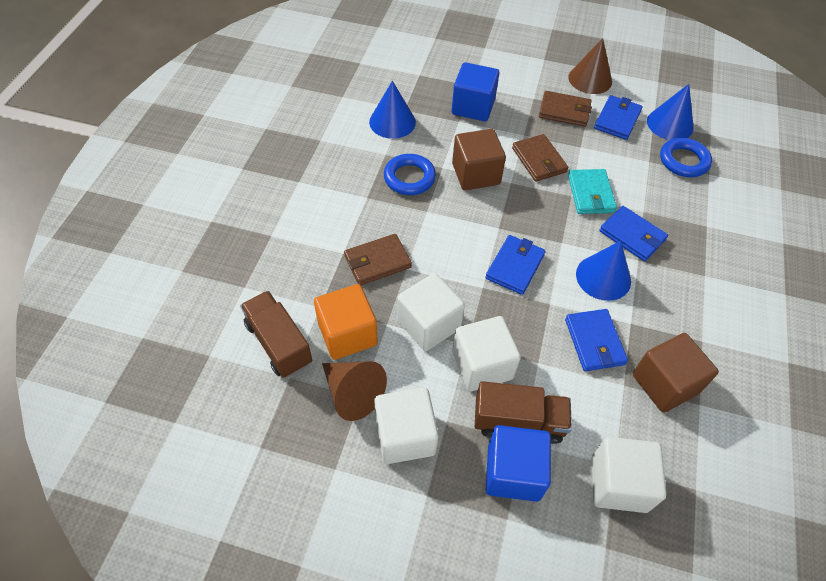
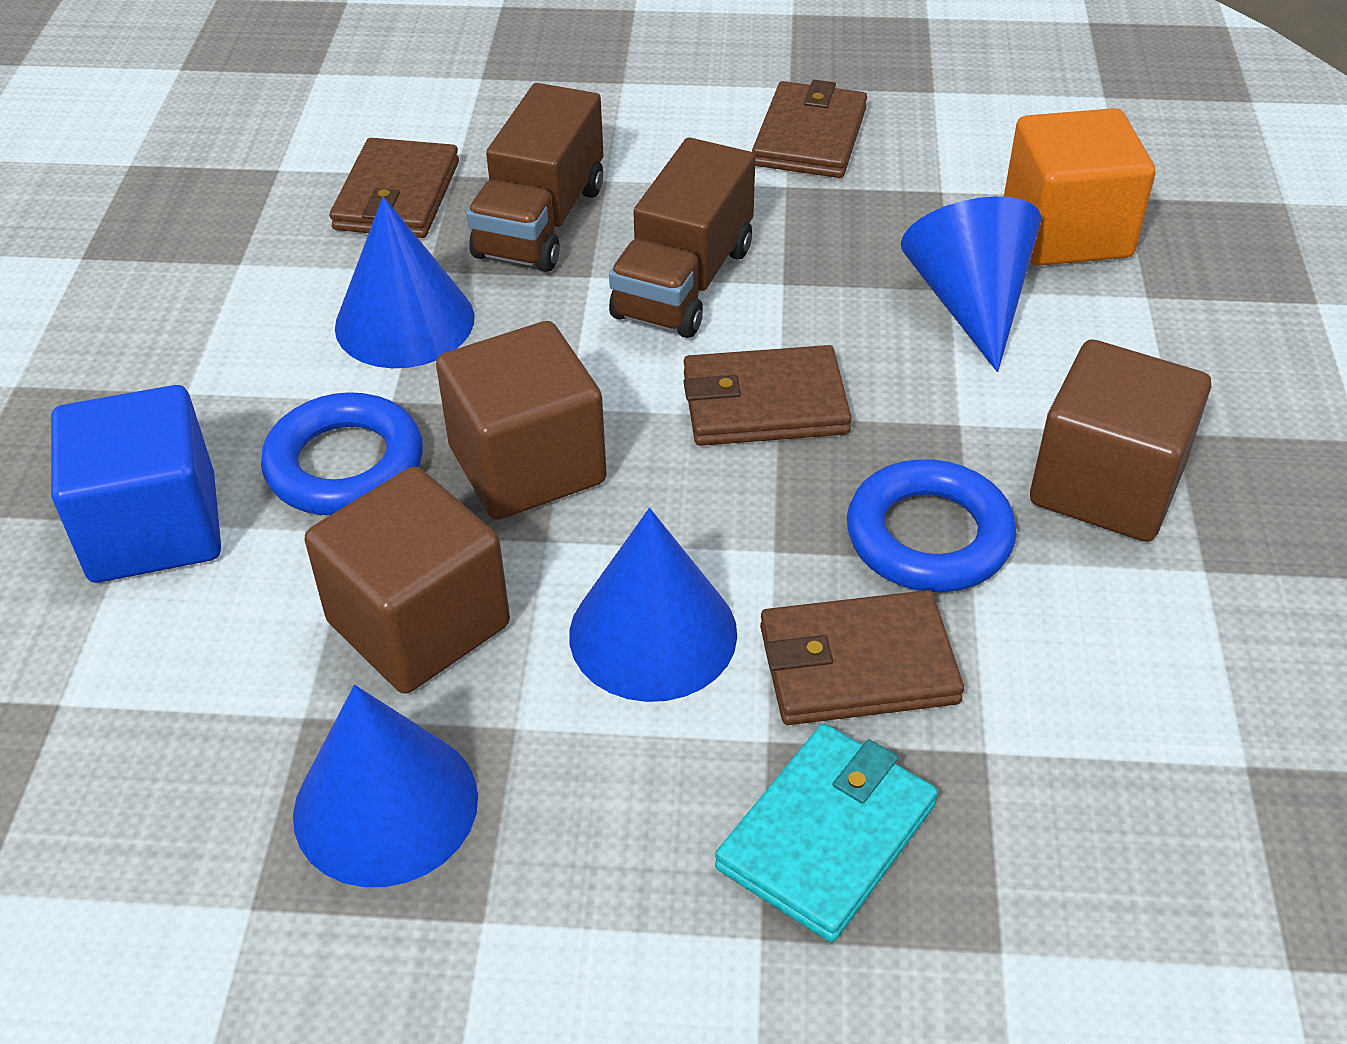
blue cone: [369,81,416,139] [576,241,631,301] [647,84,694,140] = 3 -> [293,685,478,887] [335,196,475,368] [569,508,737,702] [901,197,1041,372] = 4
blue cube: [452,62,499,121] [486,425,551,502] = 2 -> [51,385,221,583] = 1
blue wallet: [485,235,546,295] [565,309,628,371] [594,95,642,140] [599,206,668,261] = 4 -> none = 0
brown cone: [322,361,387,421] [568,38,612,94] = 2 -> none = 0
brown cube: [452,129,506,190] [633,333,719,413] = 2 -> [305,467,510,694] [436,321,607,520] [1030,339,1211,542] = 3
brown wallet: [344,234,412,285] [512,134,568,182] [539,91,592,127] = 3 -> [330,138,459,238] [683,345,852,446] [752,80,867,178] [760,590,964,725] = 4
white cube: [374,388,439,464] [397,273,465,351] [453,316,521,391] [592,437,666,513] = 4 -> none = 0

